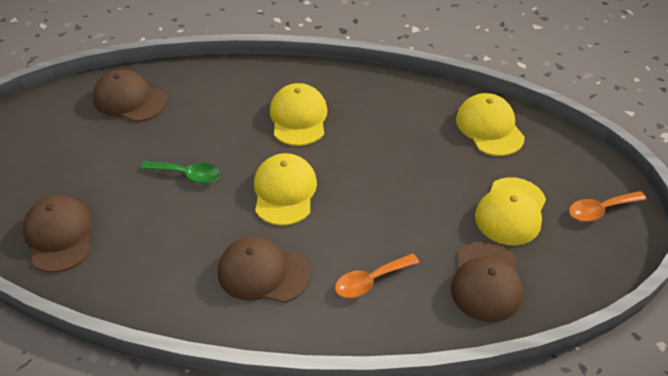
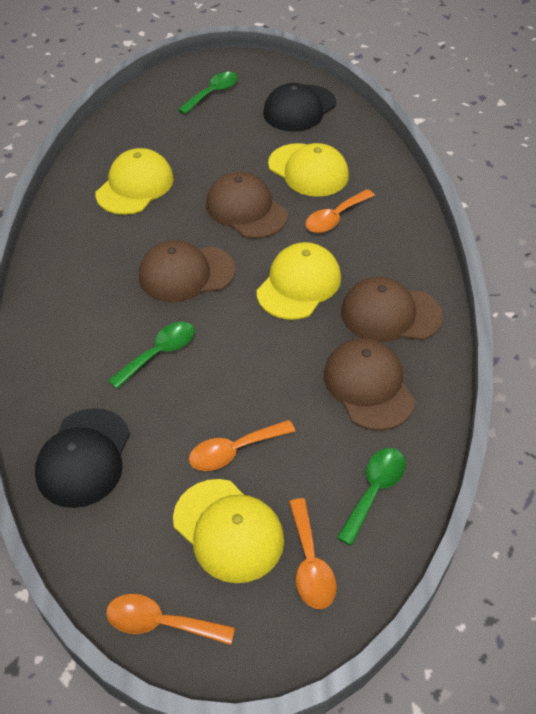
black cap: none = 0 -> [35,408,130,508] [263,83,336,132] = 2
green spoon: [140,161,220,183] = 1 -> [108,322,195,389] [178,72,238,114] [337,448,406,546] = 3
orange spoon: [335,253,419,298] [569,191,647,221] = 2 -> [106,594,235,645] [189,420,296,471] [289,498,337,609] [305,189,375,233] = 4

